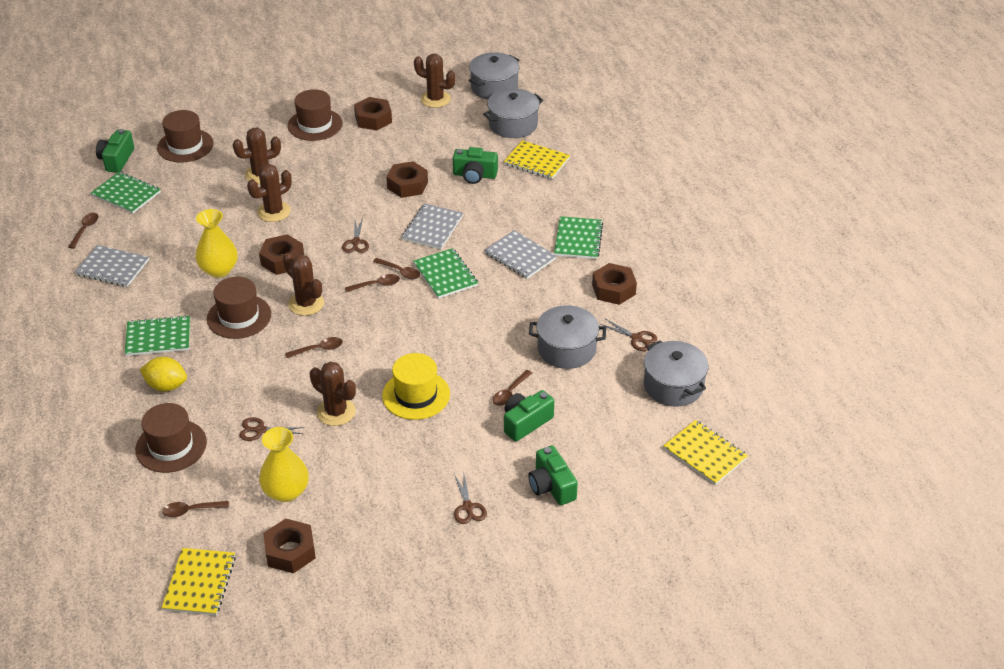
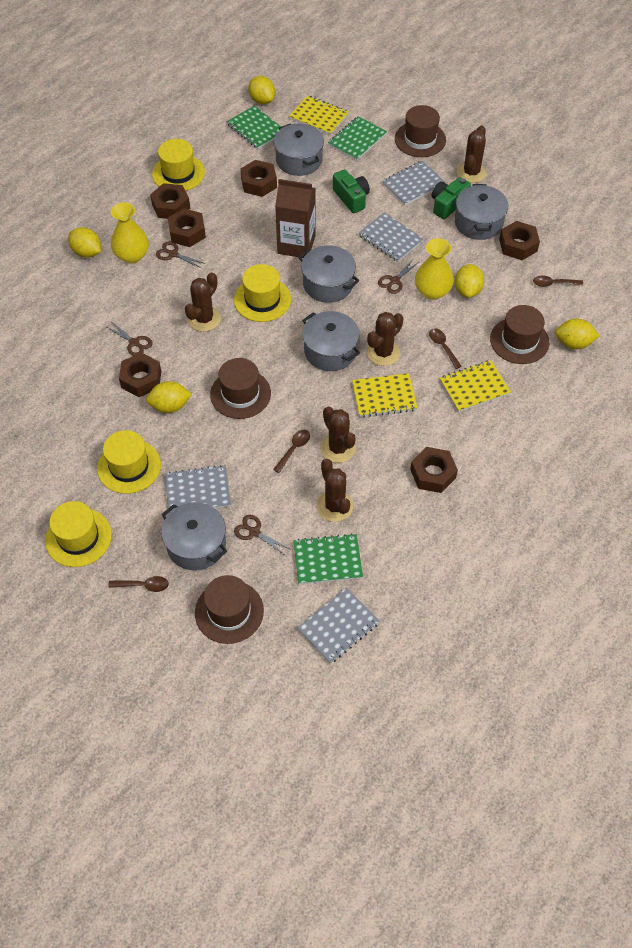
brown carton: none = 0 -> [275,179,315,258] = 1
brown nut: [259,234,304,275] [263,518,316,573] [354,97,392,131] [386,161,428,198] [592,263,637,305] = 5 -> [119,353,161,397] [150,183,190,219] [168,208,206,247] [240,160,277,197] [410,447,458,493] [499,221,540,260] = 6
brown spoon: [68,213,99,249] [162,501,229,517] [285,337,343,358] [345,274,400,292] [373,258,420,279] [493,370,532,406] = 6 -> [108,576,169,592] [273,430,310,473] [429,328,462,369] [533,275,583,287] = 4
green camera: [96,129,134,173] [453,147,498,184] [504,390,554,441] [528,446,578,505] = 4 -> [333,169,370,213] [432,177,471,219] = 2
green notebook: [91,172,161,214] [125,315,190,356] [413,248,478,299] [554,216,603,259] = 4 -> [227,105,281,149] [293,533,363,584] [328,116,387,160] = 3
grey notebook: [75,245,149,287] [402,204,463,249] [485,230,557,279] = 3 -> [165,465,231,513] [297,588,380,664] [358,212,424,262] [382,161,446,205] = 4
grey pot: [469,52,520,100] [483,88,543,138] [529,305,606,369] [644,341,709,406] = 4 -> [161,502,227,571] [274,124,324,176] [298,245,359,303] [302,311,360,371] [455,184,508,240] = 5
yellow hat: [382,353,450,420] = 1 -> [45,501,112,567] [97,430,161,494] [152,139,205,191] [234,264,291,322] = 4
yellow lemon: [140,357,187,391] = 1 -> [68,227,101,257] [146,381,192,413] [248,76,275,104] [454,264,484,298] [555,319,599,349] = 5

